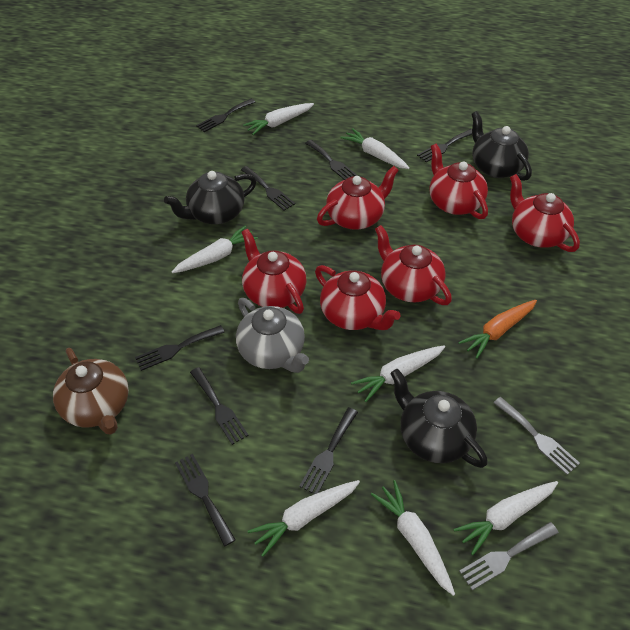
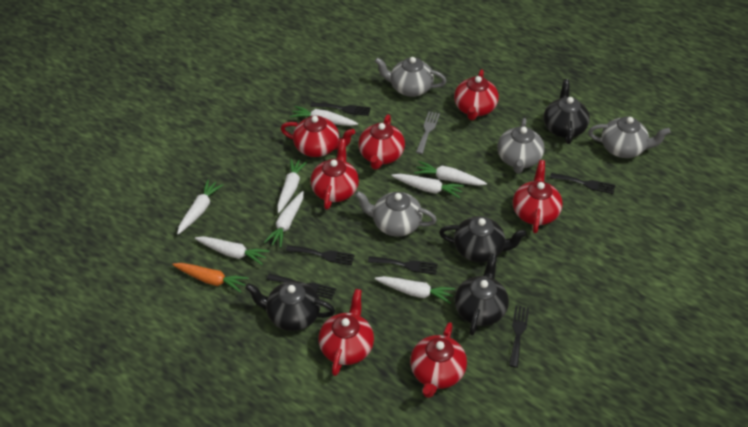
black fork: [135,325,225,371] [175,454,236,546] [190,367,249,445] [196,99,255,132] [241,166,295,211] [299,407,358,494] [305,140,358,180] [417,129,472,162] = 8 -> [266,274,336,300] [286,245,355,265] [311,102,371,116] [368,256,438,275] [509,305,529,368] [550,173,615,194] = 6
black teapot: [164,171,256,224] [390,369,488,468] [471,111,532,181] = 3 -> [245,281,335,331] [439,216,527,262] [455,253,509,335] [544,79,590,144] = 4
brown teapot: [53,348,129,435] = 1 -> none = 0
grey fork: [459,522,559,590] [493,397,580,475] = 2 -> [416,111,440,154] = 1
grey teapot: [236,298,309,373] = 1 -> [355,191,437,237] [375,57,446,97] [497,118,545,174] [588,117,671,158] = 4
red teapot: [242,229,306,314] [315,265,401,330] [317,166,399,230] [375,225,452,305] [429,144,488,219] [510,174,580,252] = 6 -> [281,116,355,157] [310,139,359,210] [318,289,374,376] [358,114,405,170] [410,322,467,398] [454,69,499,120] [513,160,563,233] = 7
white carrot: [172,225,258,273] [243,103,314,135] [248,480,360,557] [340,128,410,169] [351,345,445,402] [371,480,455,596] [453,481,558,555] = 7 -> [177,180,223,234] [195,236,269,265] [264,191,304,248] [277,158,308,213] [290,106,358,126] [375,276,455,304] [391,174,464,198] [414,161,487,186] = 8

